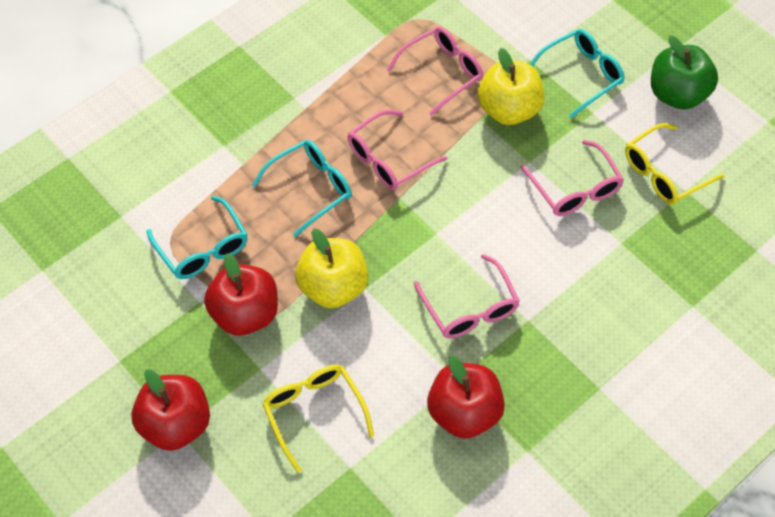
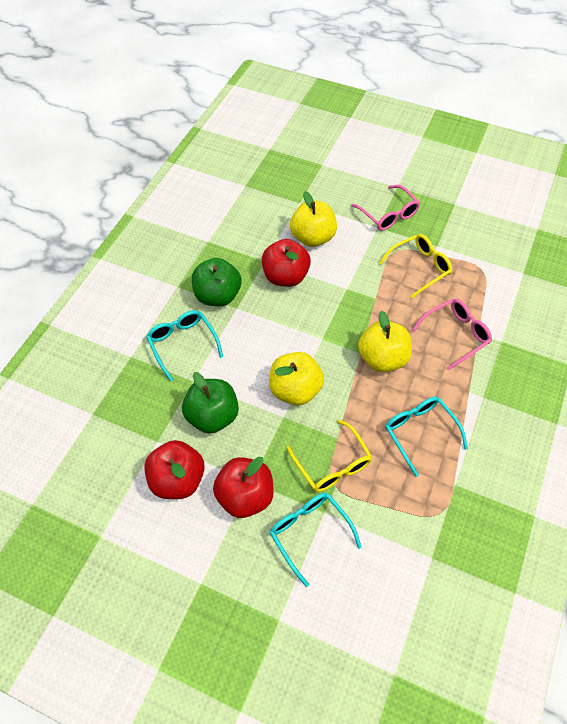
green apple: [651,36,718,110] = 1 -> [182,372,239,434] [192,258,241,306] = 2
pink glasses: [348,110,447,190] [387,27,483,116] [414,254,520,338] [520,140,624,216] = 4 -> [351,185,420,231] [412,299,492,371] = 2
yellow apple: [295,229,368,308] [478,48,545,125] = 2 -> [269,352,324,406] [290,191,337,247] [358,311,412,372] = 3

